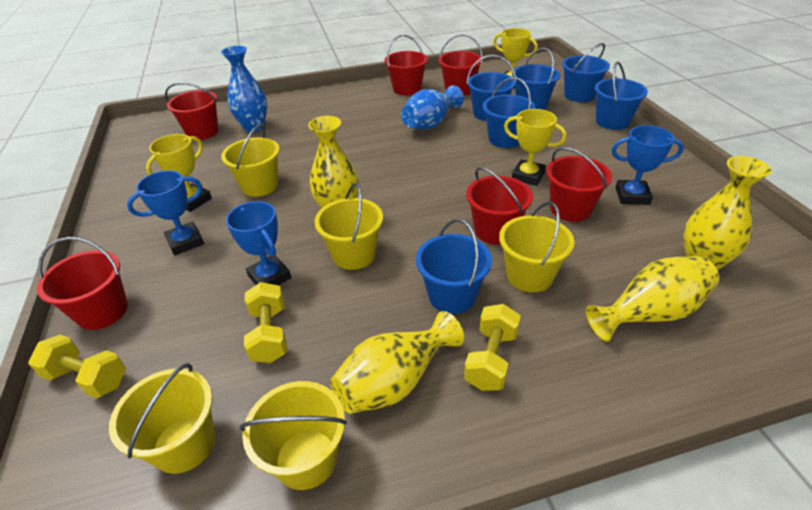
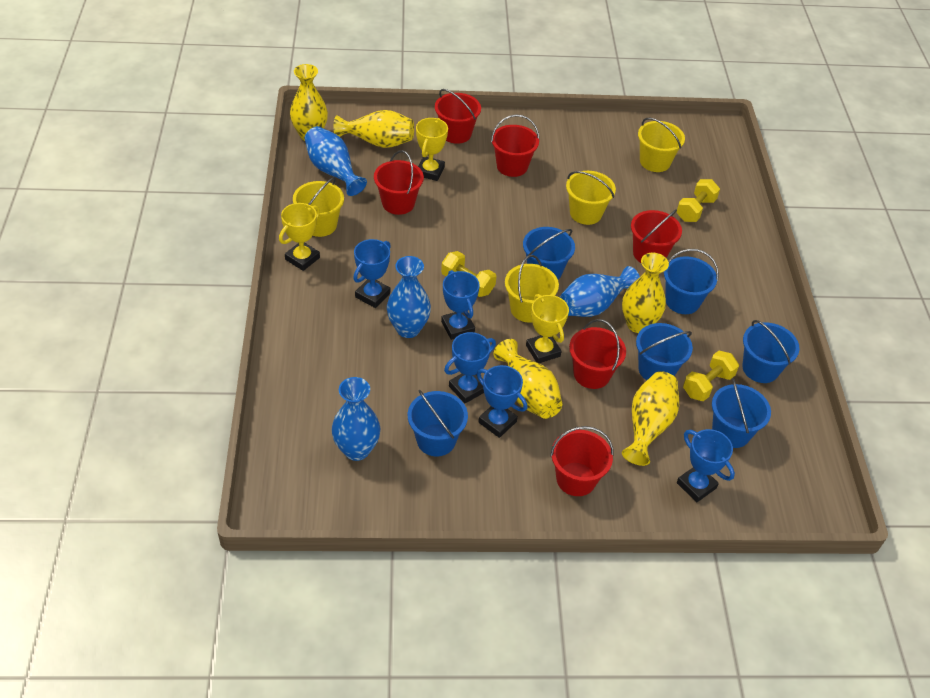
blue trophy: [127,170,204,255] [226,201,291,285] [611,125,684,205] = 3 -> [353,239,391,308] [441,270,480,340] [444,332,496,403] [477,365,527,438] [677,429,735,502] = 5
blue vase: [221,46,267,132] [401,85,464,130] = 2 -> [305,126,367,196] [332,377,380,461] [387,256,431,338] [560,266,640,317] = 4
yellow bucket: [109,363,215,474] [221,124,280,197] [239,381,347,490] [315,183,383,270] [499,202,574,292] = 5 -> [293,177,344,237] [505,255,559,323] [566,171,616,225] [638,118,685,172] = 4
yellow vase: [308,116,359,209] [330,311,464,414] [586,256,719,341] [683,156,772,270] = 4 -> [290,64,328,141] [333,110,414,148] [494,339,562,419] [622,253,669,333] [622,371,679,466] = 5

